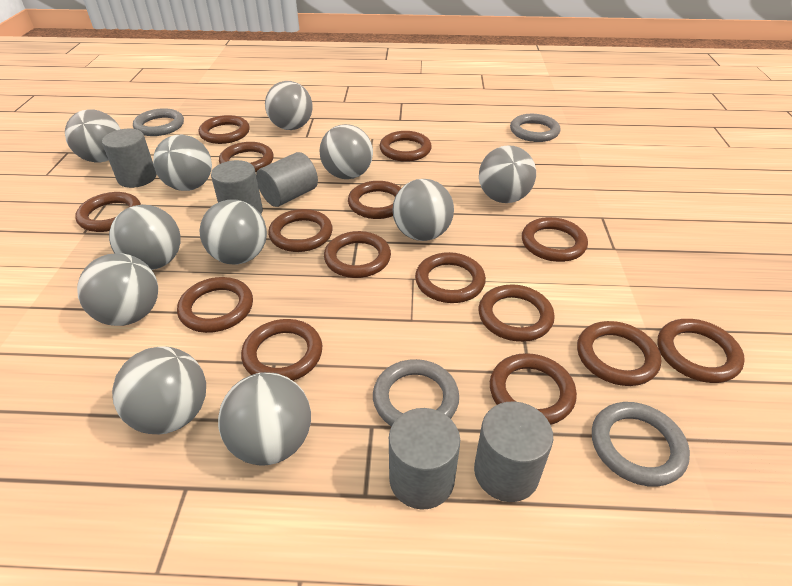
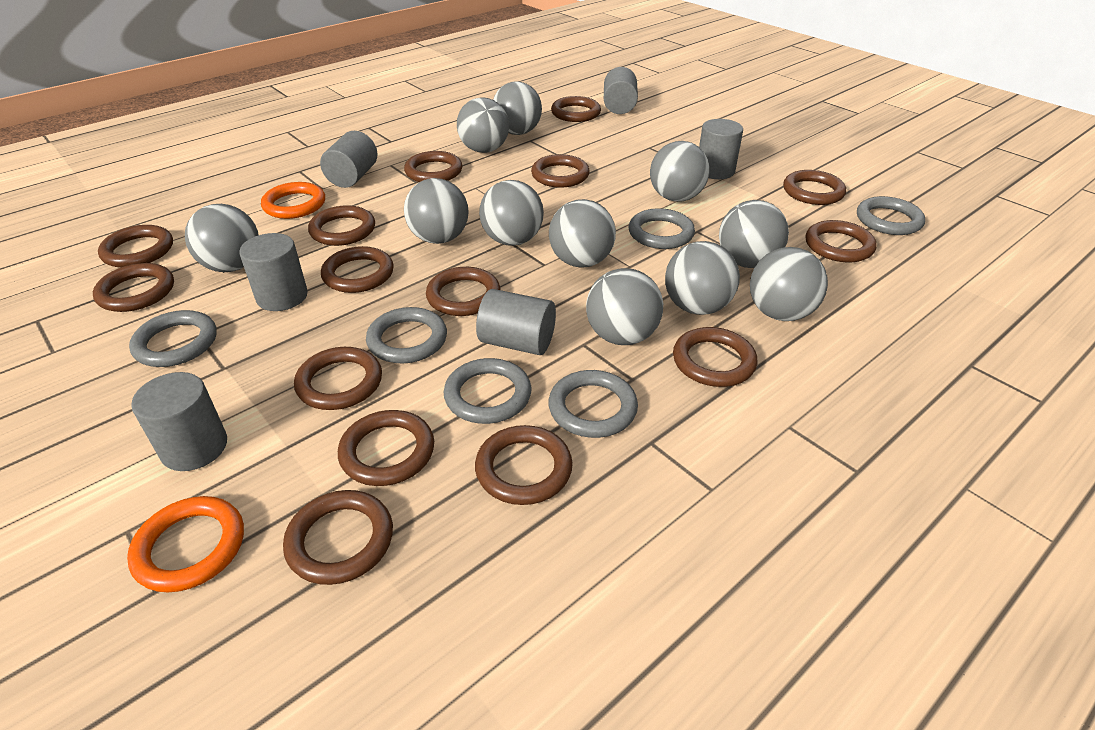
grey cylinder: [102,129,156,188] [211,160,263,214] [256,152,318,207] [389,408,460,510] [474,401,553,502] = 5 -> [131,372,227,471] [239,233,308,311] [320,131,377,188] [476,289,556,355] [604,67,638,114] [699,119,743,179] = 6
grey ring: [133,108,184,136] [373,359,459,426] [510,114,561,142] [592,402,690,487] = 4 -> [129,310,217,367] [366,307,447,363] [444,358,532,424] [548,370,638,438] [629,208,695,249] [857,196,925,235] = 6
orange ring: none = 0 -> [127,496,244,592] [261,182,325,219] = 2

